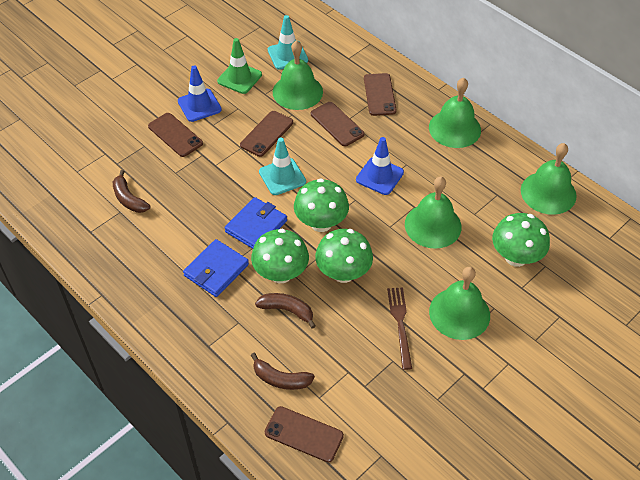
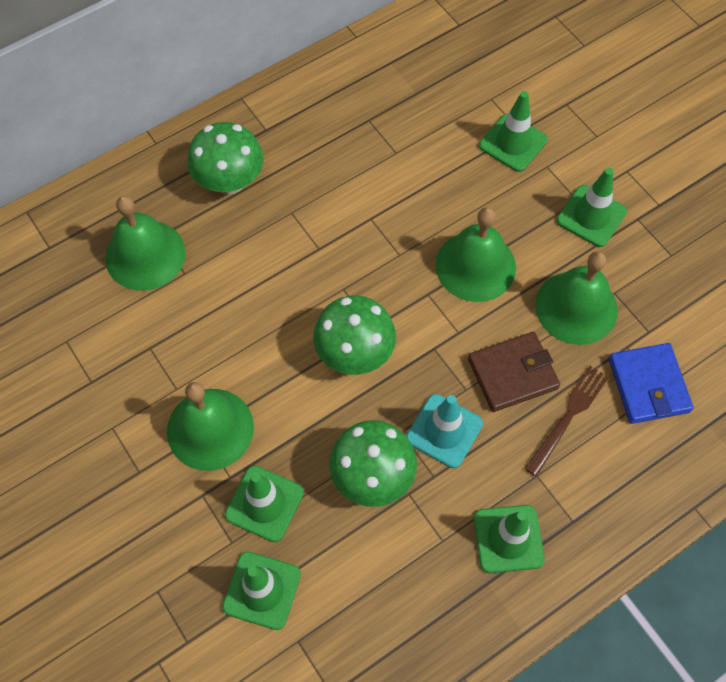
blue traffic cone: [178,65,222,122] [356,137,404,195] = 2 -> none = 0
blue wallet: [183,239,249,297] [225,197,287,249] = 2 -> [609,343,694,424] = 1
brown banana: [113,170,151,213] [251,353,315,390] [255,293,316,329] = 3 -> none = 0
brown phone: [148,113,203,157] [240,111,293,157] [265,406,344,462] [311,102,365,146] [364,73,397,116] = 5 -> none = 0
brown wallet: none = 0 -> [468,332,560,412] = 1
green bell: [273,40,323,110] [405,176,462,249] [429,78,481,148] [429,267,490,340] [521,143,577,215] = 5 -> [105,196,186,291] [167,382,254,471] [436,207,516,302] [535,251,618,345] = 4
green mushroom: [251,229,309,283] [294,178,349,232] [315,229,373,283] [492,213,550,267] = 4 -> [187,122,264,194] [313,295,396,375] [329,420,417,507] = 3
green traffic cone: [217,38,262,94] = 1 -> [222,551,301,630] [225,465,304,542] [474,505,545,573] [479,91,548,172] [557,168,627,247] = 5
turquoise traffic cone: [259,138,306,195] [268,15,308,70] = 2 -> [406,394,483,468] = 1

